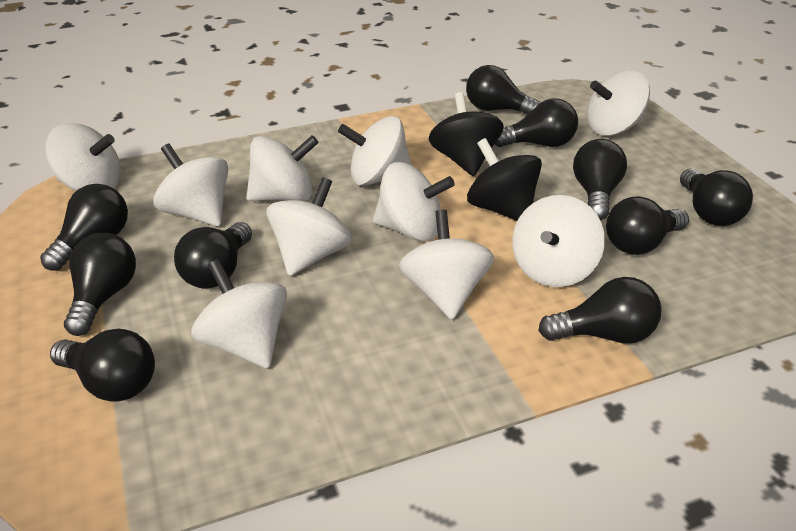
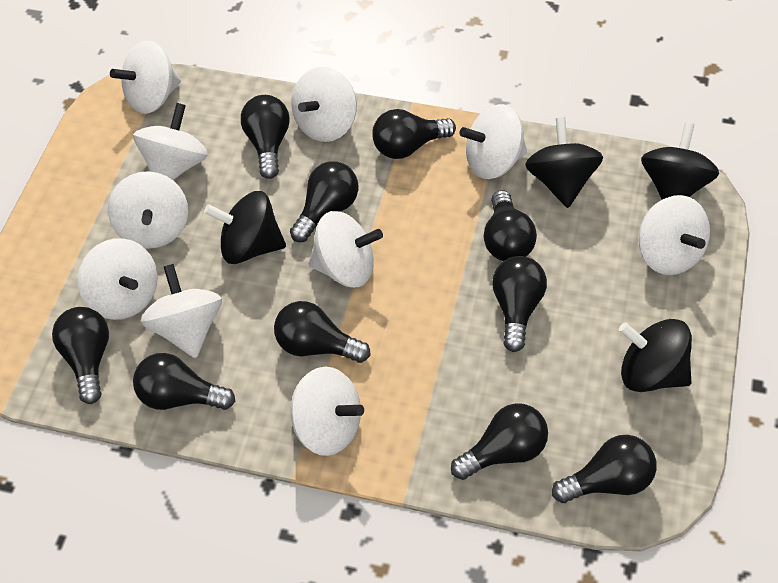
black spinning top: [429,92,504,176] [467,138,542,221] = 2 -> [204,191,286,264] [525,117,603,208] [619,319,692,392] [641,122,719,199] = 4

